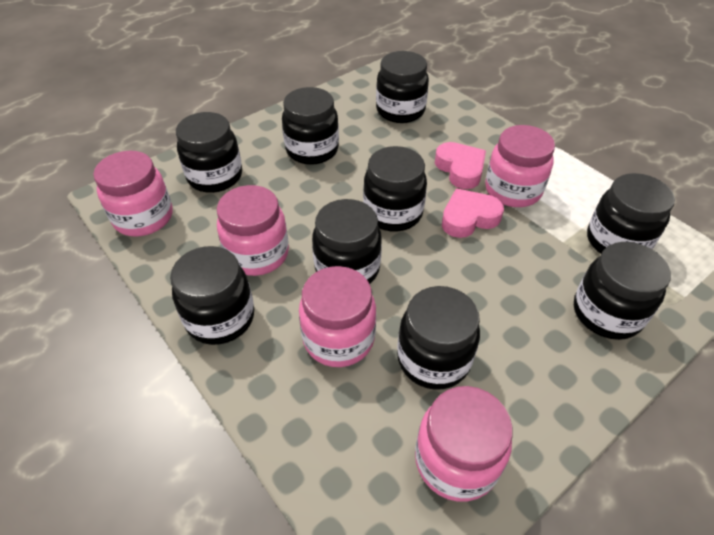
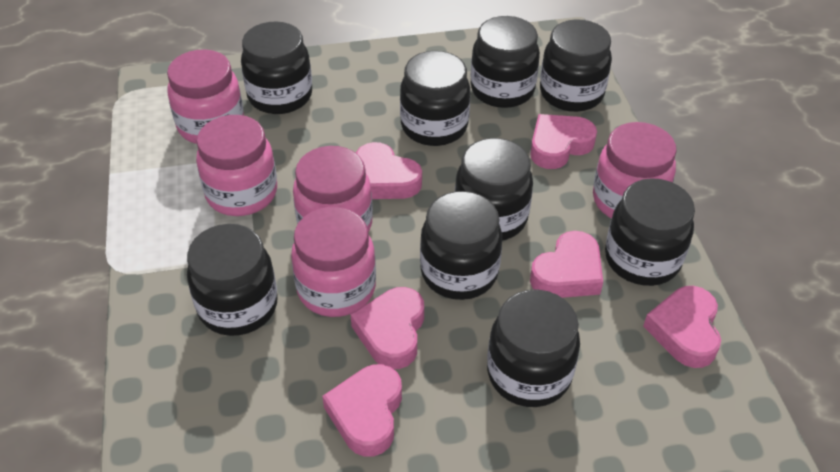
pink heart: [435,142,486,189] [442,188,504,238] = 2 -> [322,364,402,457] [350,287,424,369] [356,142,422,199] [530,114,597,169] [530,231,603,298] [643,286,721,368] = 6

